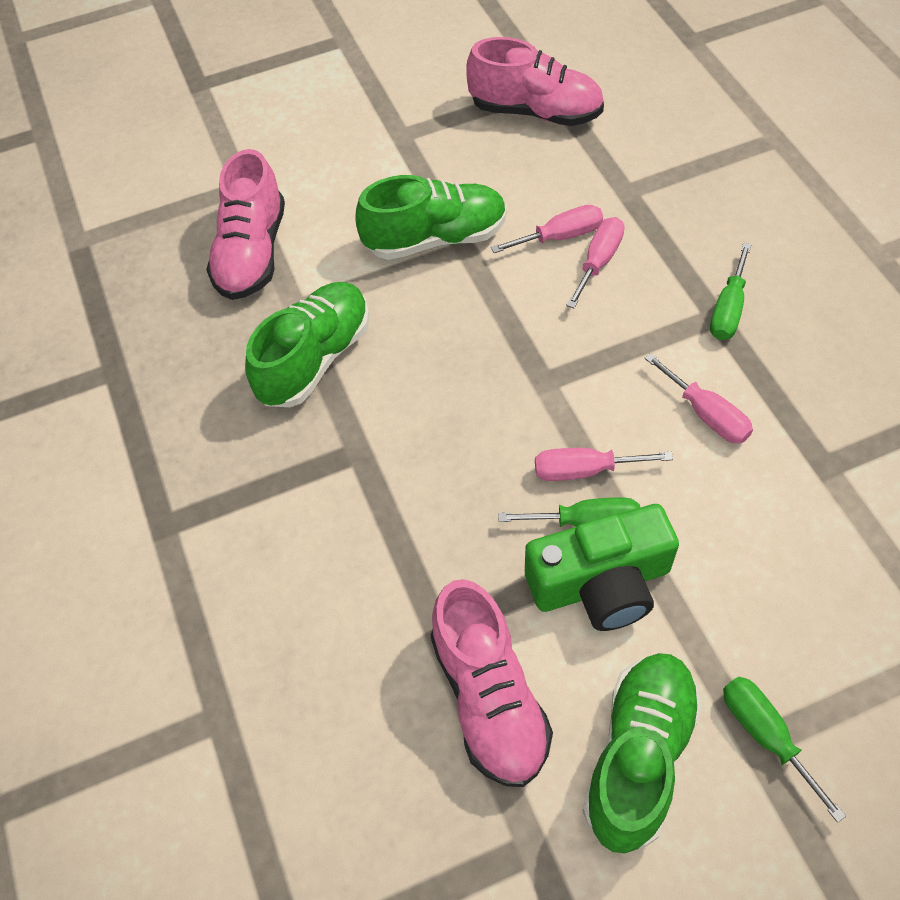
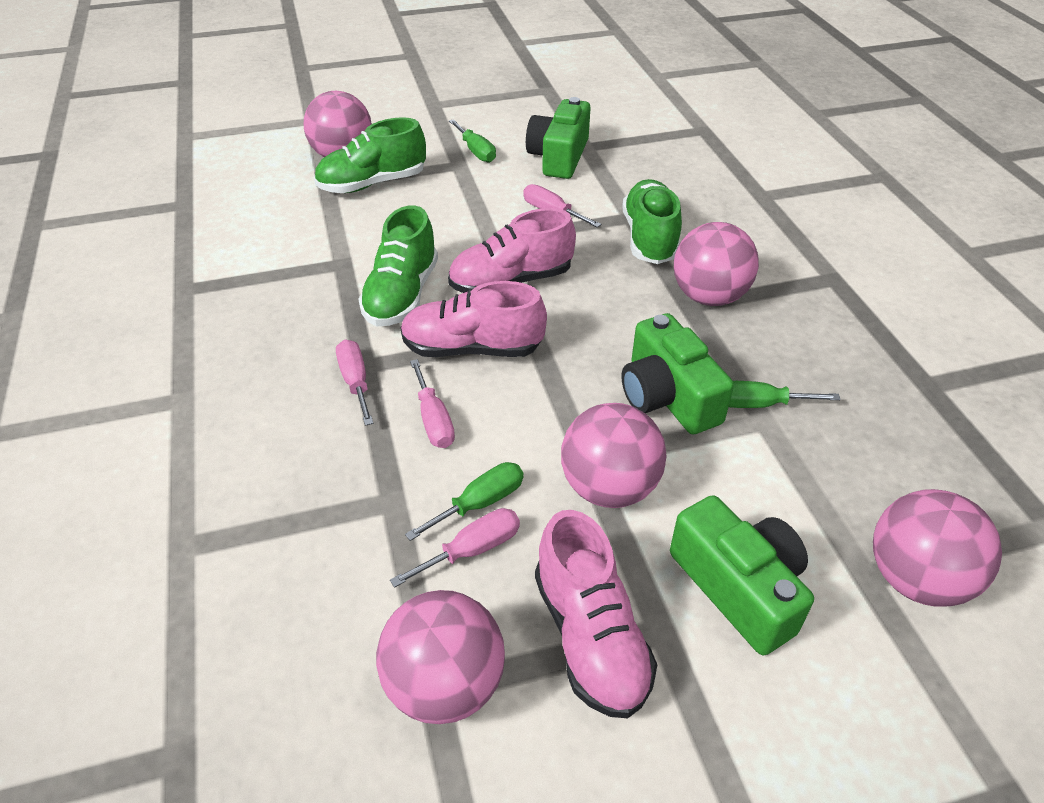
green camera: [525,504,679,631] = 1 -> [526,97,590,179] [621,313,734,434] [670,495,814,655] = 3
pink ball: none = 0 -> [304,91,372,157] [376,590,505,724] [561,403,667,508] [674,222,759,306] [873,489,1002,607] = 5

